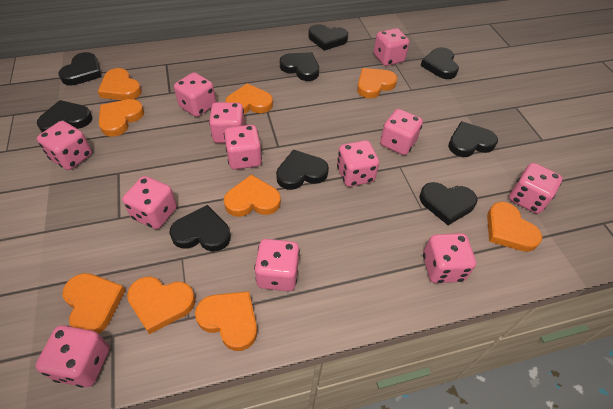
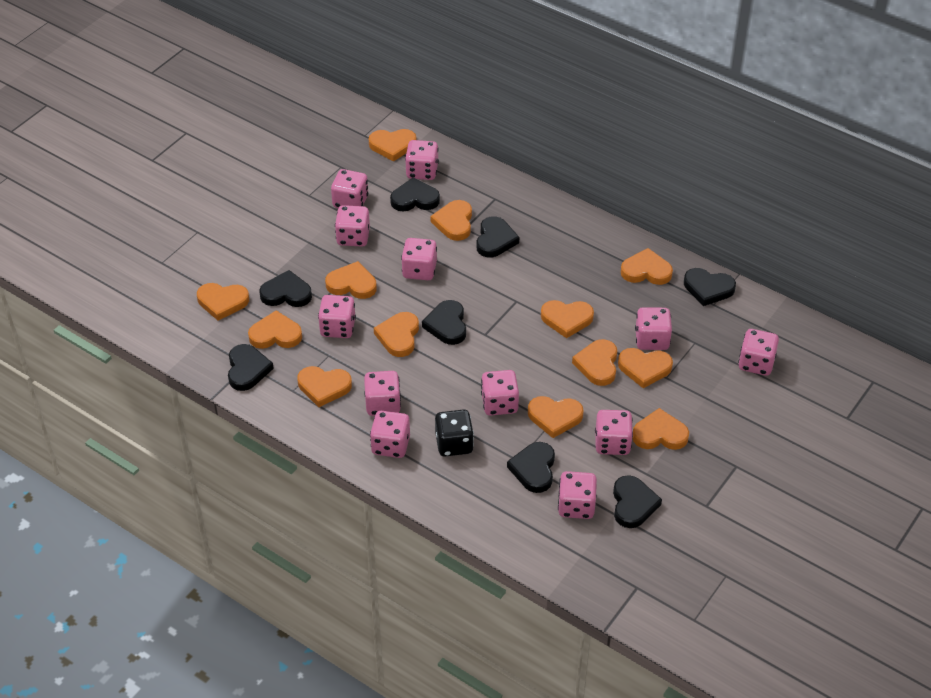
black dice: none = 0 -> [435,409,474,456] = 1
black heart: [37,100,92,132] [58,52,102,86] [169,205,231,252] [276,149,329,190] [280,52,319,81] [308,24,348,51] [419,182,478,225] [421,47,459,79] [448,121,498,157] = 9 -> [228,344,274,391] [259,270,312,307] [390,177,440,211] [422,300,466,345] [477,216,519,258] [507,442,555,493] [613,475,662,528] [684,268,736,306] = 8
orange heart: [63,273,126,334] [98,68,142,100] [99,99,144,137] [127,277,195,334] [195,291,257,351] [224,174,281,217] [225,83,273,114] [357,68,397,98] [487,202,542,252] = 9 -> [197,283,249,321] [248,310,302,349] [297,366,352,407] [325,261,377,299] [369,129,416,161] [374,312,419,357] [431,200,472,241] [528,396,584,438] [541,300,594,338] [572,339,617,386] [618,348,673,388] [621,248,673,285] [632,408,689,450] = 13

